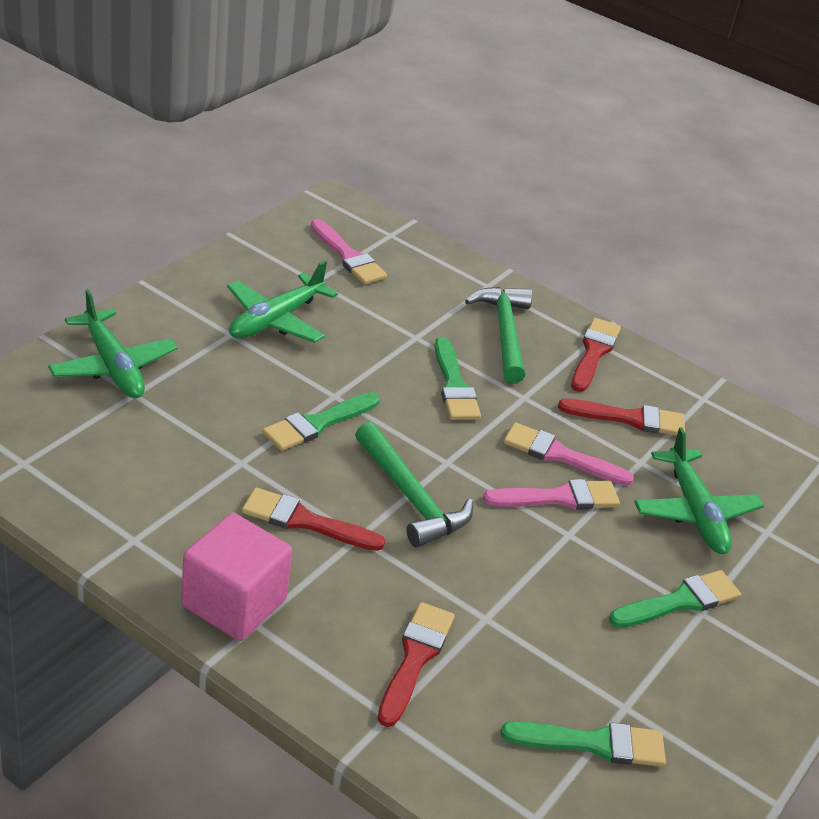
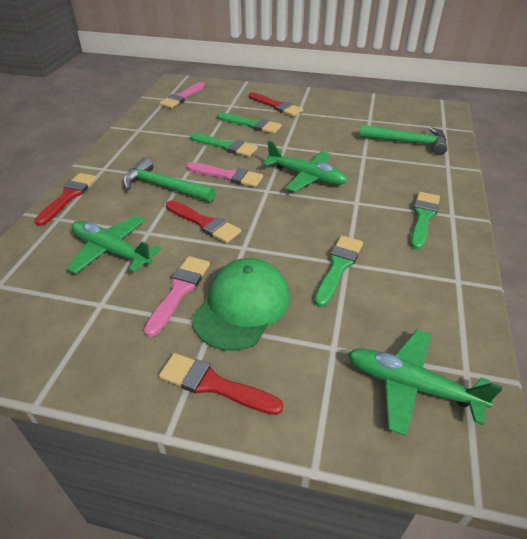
green cap: none = 0 -> [192,258,290,351] = 1
pink cube: [181,513,292,641] = 1 -> none = 0

